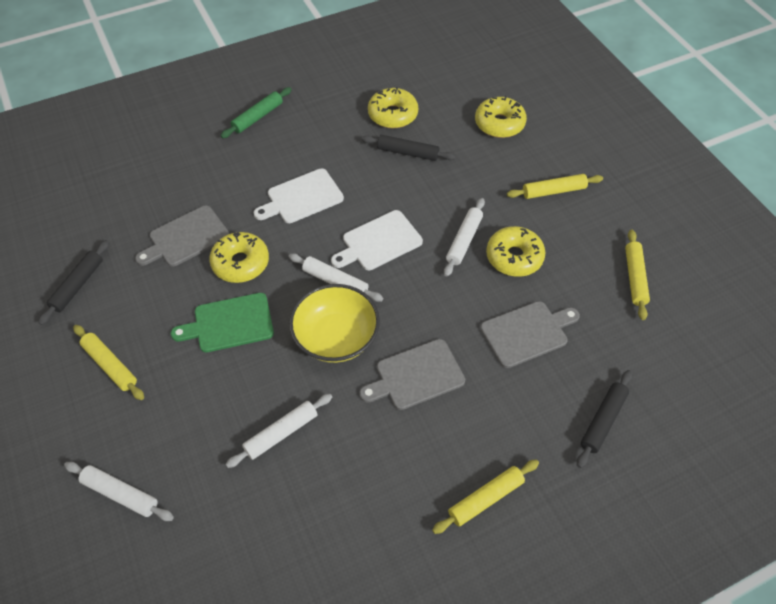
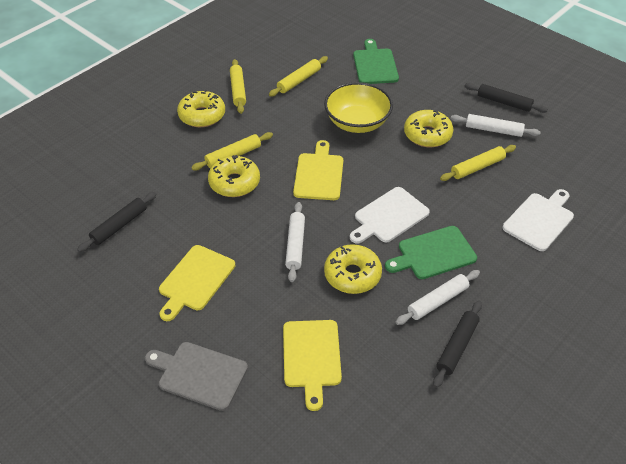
green cutting board: [171,293,274,352] = 1 -> [353,39,399,84] [385,226,477,279] = 2
green rolling pin: [221,87,292,138] = 1 -> none = 0
grey cutting board: [135,205,229,267] [359,339,465,410] [480,301,580,368] = 3 -> [145,342,248,411] = 1
white rolling pin: [64,462,174,521] [226,394,332,468] [289,253,383,302] [444,198,485,276] = 4 -> [285,202,305,282] [396,270,480,325] [451,114,541,137] = 3
yellow cutting board: none = 0 -> [159,245,235,321] [283,320,342,411] [293,140,343,200] = 3

